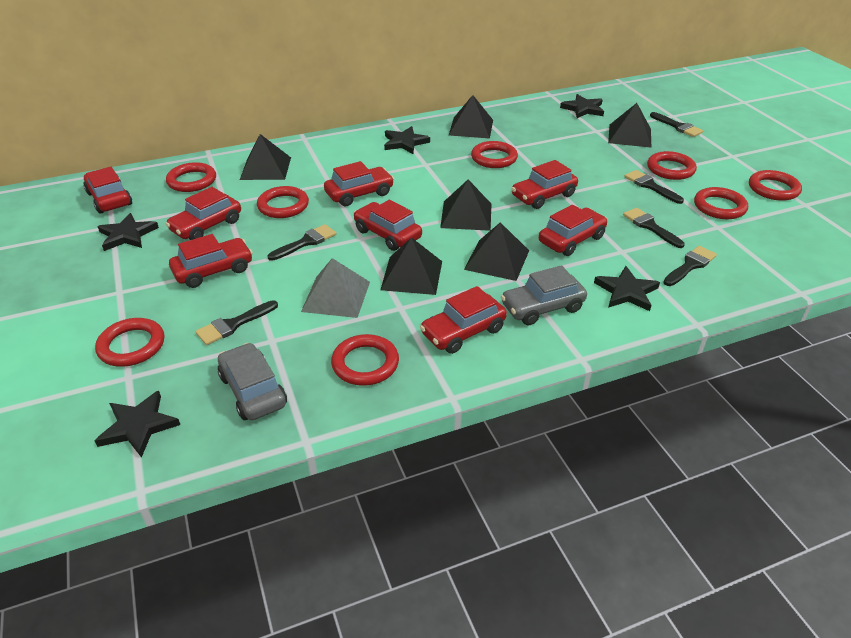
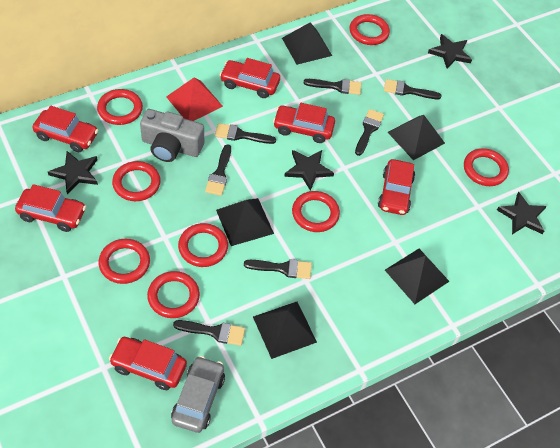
black brush: [195,300,278,345] [267,224,336,261] [623,208,685,248] [624,170,684,204] [650,112,703,137] [663,246,717,286] = 6 -> [173,320,245,346] [205,144,231,196] [215,123,276,144] [244,259,312,279] [304,79,361,95] [355,109,384,156] [384,79,442,99] = 7
black pyramid: [240,134,291,180] [380,237,442,295] [440,180,491,231] [449,95,493,139] [464,222,529,281] [608,103,652,148] = 6 -> [216,198,274,246] [253,302,317,359] [282,23,332,65] [385,249,450,304] [388,115,445,160] = 5
black star: [95,391,180,458] [98,213,159,251] [384,126,430,154] [560,94,604,118] [594,266,660,311] = 5 -> [48,151,98,195] [284,150,334,191] [428,34,472,69] [497,192,547,234] = 4
grey camera: none = 0 -> [140,109,204,162] = 1
grey car: [218,343,287,420] [501,265,587,325] = 2 -> [171,356,225,433] = 1
grey pyramid: [301,258,370,318] = 1 -> none = 0
red car: [83,167,132,214] [166,187,241,240] [169,234,253,288] [324,161,394,206] [353,200,422,251] [420,286,507,354] [511,160,578,209] [539,205,608,256] = 8 -> [15,184,86,232] [32,106,98,152] [109,337,187,390] [220,58,280,98] [273,103,335,143] [378,159,415,215] = 6
red pyramid: none = 0 -> [166,78,223,121] = 1

